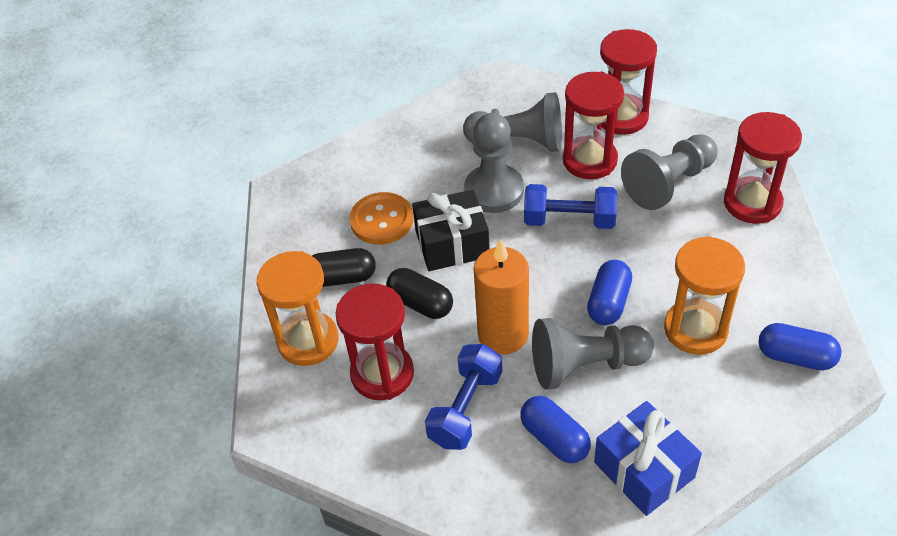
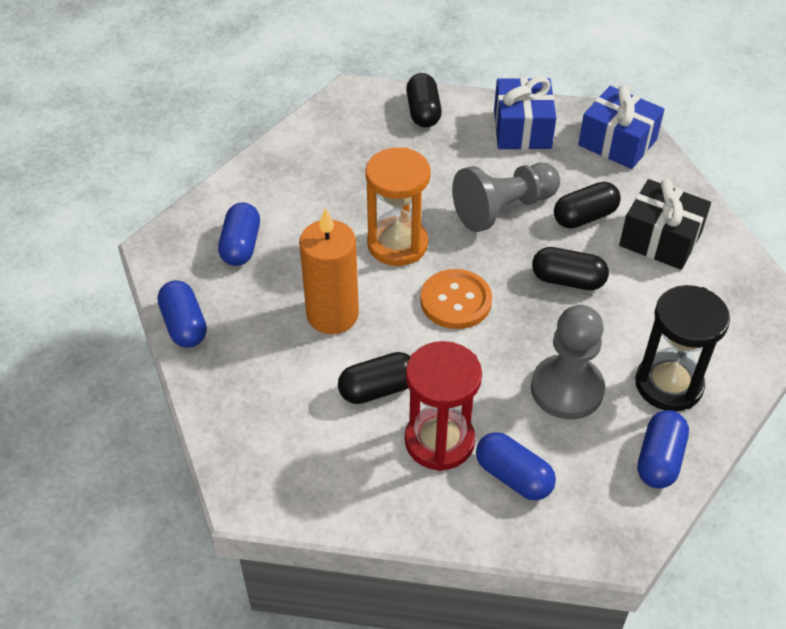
black capsule: [312,248,376,287] [386,268,453,319] = 2 -> [338,352,411,404] [406,73,442,128] [532,247,609,290] [554,182,621,229] = 4
black hourglass: none = 0 -> [635,285,730,412] = 1
blue capsule: [520,396,591,463] [587,260,632,325] [759,323,842,371] = 3 -> [158,281,207,347] [218,203,260,266] [476,432,556,501] [638,410,689,489] = 4
blue dumbbell: [425,344,502,450] [524,184,617,229] = 2 -> none = 0
blue gift: [594,401,702,516] = 1 -> [494,77,556,150] [578,85,665,169] = 2
grey pawn: [463,92,562,152] [464,113,524,213] [532,318,654,389] [621,134,718,210] = 4 -> [452,163,560,232] [531,305,605,419] = 2
orange hourglass: [256,251,338,366] [664,236,745,355] = 2 -> [365,147,431,266] = 1
red hourglass: [335,283,414,400] [563,72,624,179] [600,29,657,135] [724,112,802,224] = 4 -> [405,341,482,471] = 1

